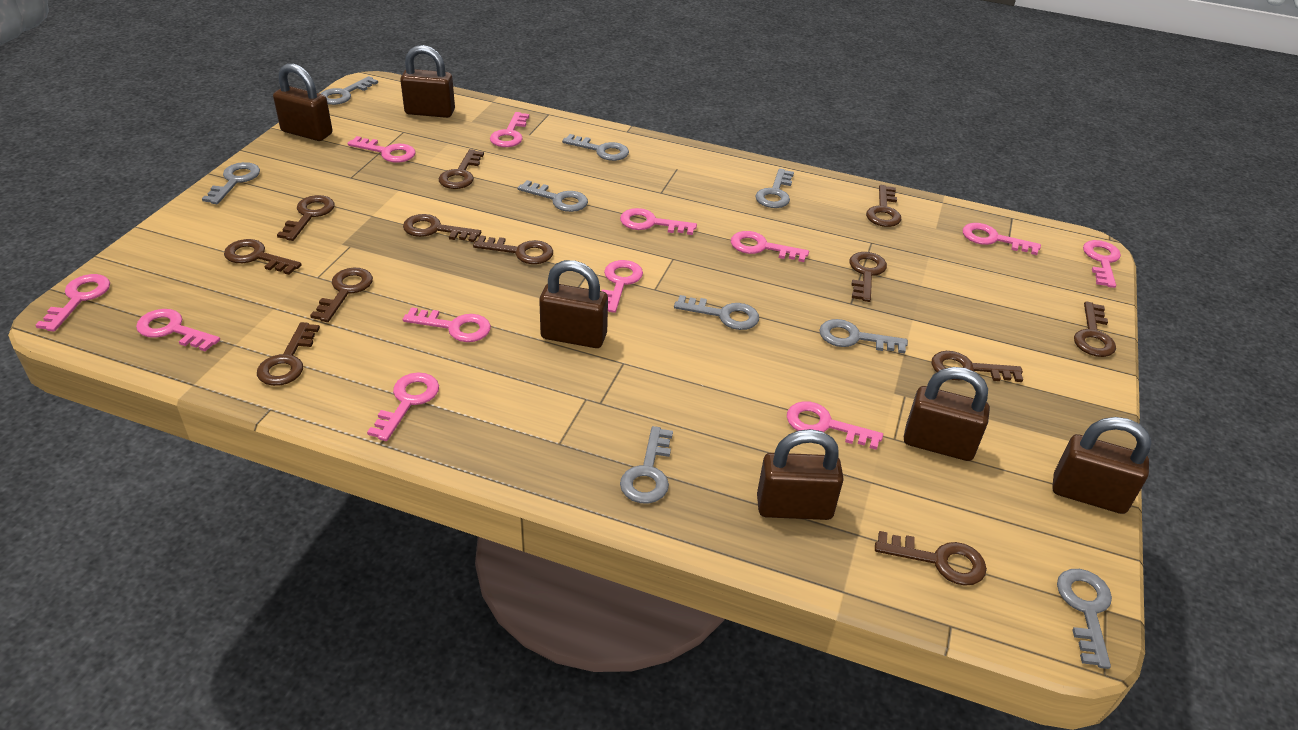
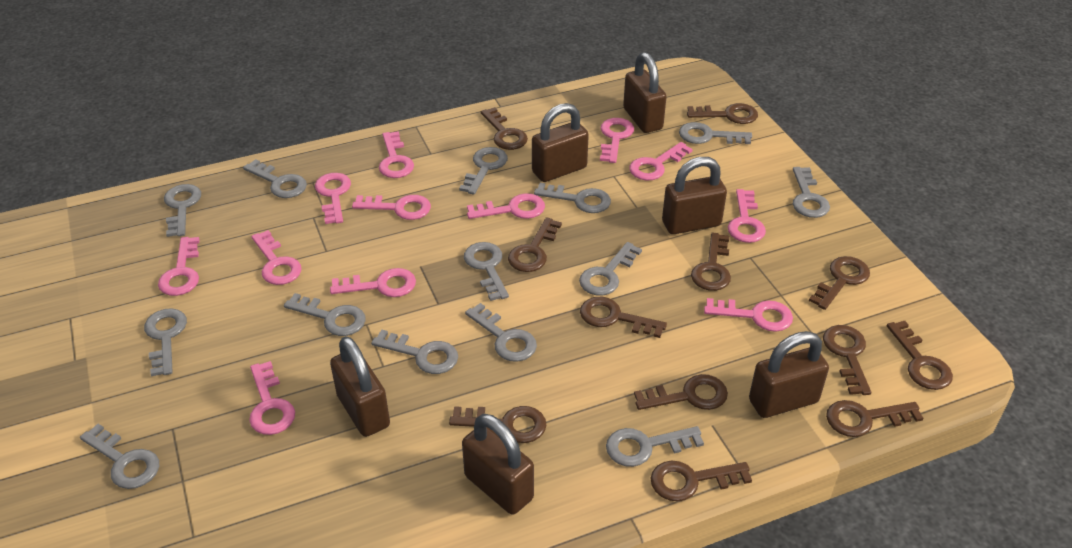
grey key: [202,162,260,204] [321,76,378,105] [518,180,588,212] [562,134,629,161] [620,426,673,503] [674,295,759,330] [755,168,794,208] [819,319,908,354] [1057,569,1112,669] = 9 -> [80,424,159,489] [144,308,187,376] [164,184,201,237] [243,159,307,198] [284,293,366,336] [371,329,458,374] [459,147,508,195] [464,242,509,301] [465,303,537,362] [534,183,611,213] [579,242,642,296] [606,426,704,467] [679,122,752,144] [793,167,830,218] = 14

